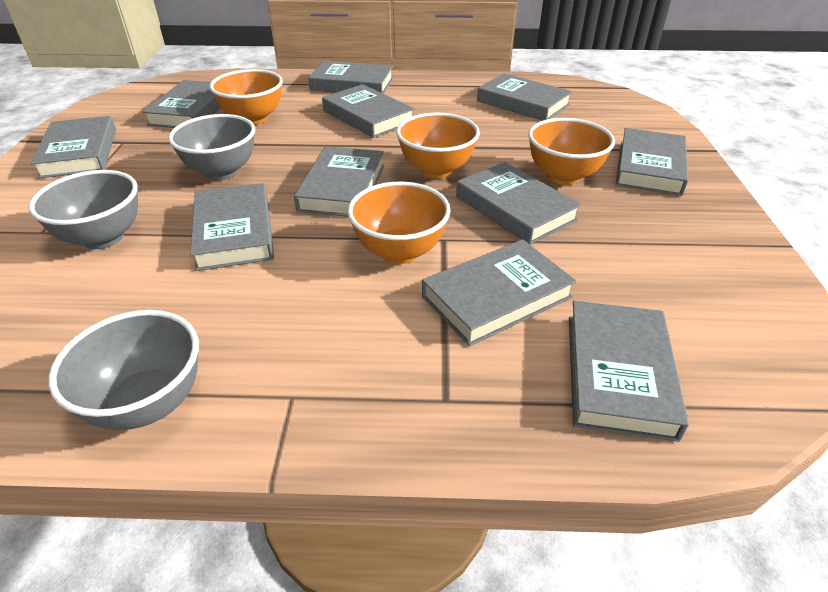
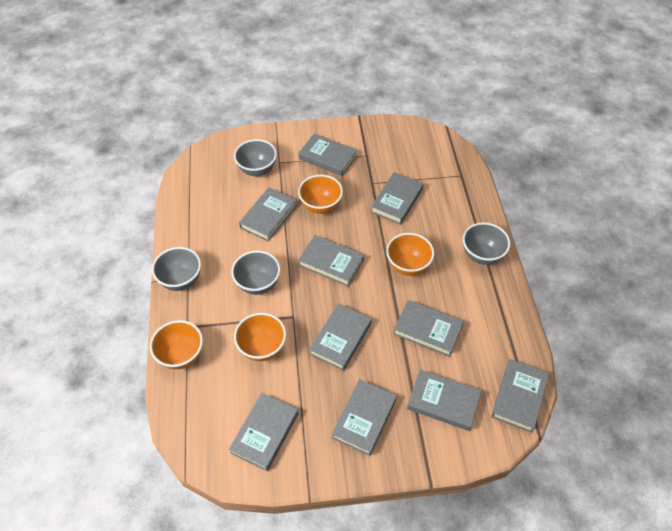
grey book: [31,116,116,179] [143,80,221,128] [190,183,274,271] [294,146,384,217] [308,61,393,94] [322,84,414,138] [422,239,577,346] [456,162,581,245] [477,73,572,121] [569,301,689,442] [616,128,688,196] = 11 -> [229,393,298,471] [239,188,297,242] [298,235,364,287] [299,134,357,176] [309,303,372,371] [332,379,397,456] [371,172,424,225] [393,300,464,357] [407,370,481,431] [491,359,549,433] = 10
grey bowl: [29,170,138,249] [48,310,199,430] [168,114,255,180] = 3 -> [152,247,201,291] [231,250,280,295] [234,139,277,176] [463,222,510,265] = 4

